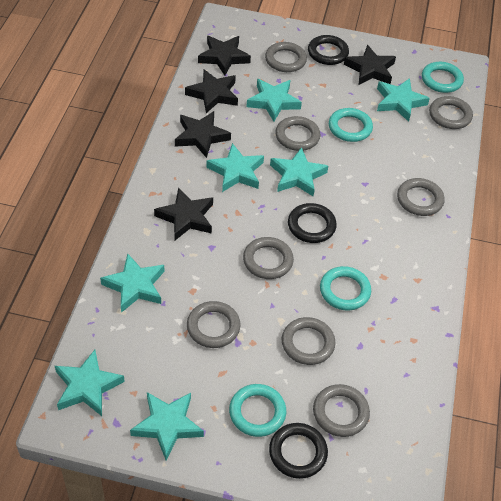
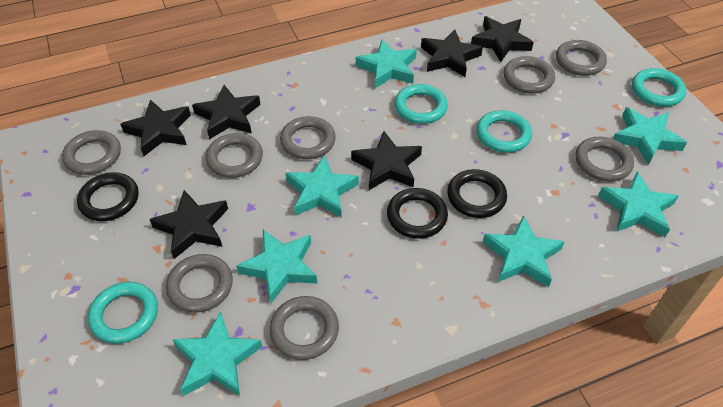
black star: [154,187,213,240] [175,111,231,158] [185,69,238,113] [198,36,251,75] [344,45,396,85] = 5 -> [121,100,191,156] [149,190,228,259] [192,85,261,139] [351,131,422,190] [421,30,483,77] [471,16,534,62] = 6

